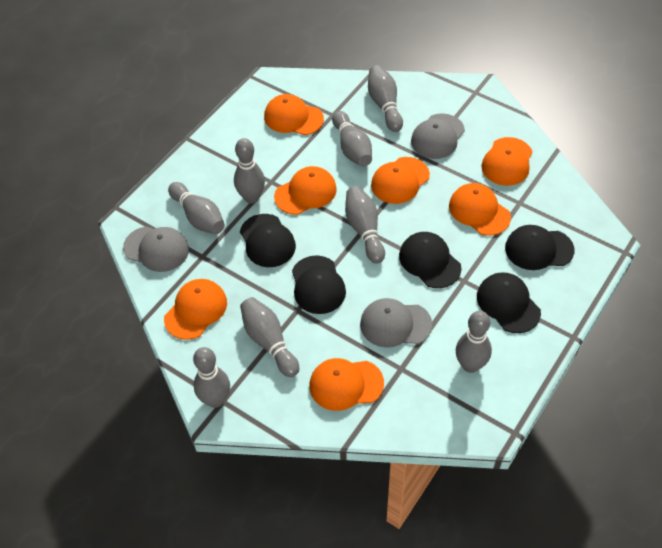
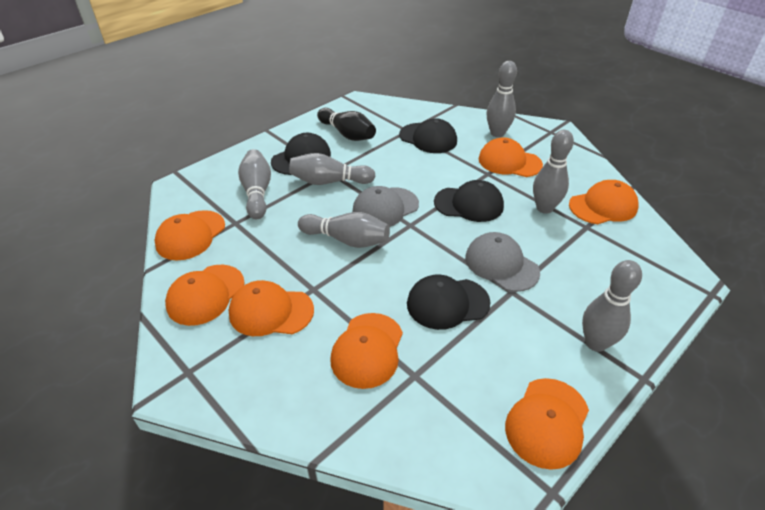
black bowling pin: none = 0 -> [317,108,376,141] = 1
black cap: [240,214,296,267] [292,255,346,314] [399,232,462,288] [477,272,541,333] [505,225,574,270] = 5 -> [271,133,331,175] [399,118,457,153] [407,274,491,330] [434,180,504,222] = 4
grey bowling pin: [168,182,225,234] [193,347,230,408] [234,138,265,203] [240,297,299,377] [332,111,372,167] [345,186,385,264] [368,65,403,132] [456,311,492,373] = 8 -> [238,149,271,219] [289,153,375,185] [298,212,390,248] [487,61,517,137] [533,130,574,214] [582,260,642,352] = 6
grey cap: [123,226,189,272] [360,298,432,348] [411,113,465,159] = 3 -> [352,186,419,227] [465,232,540,292] = 2

